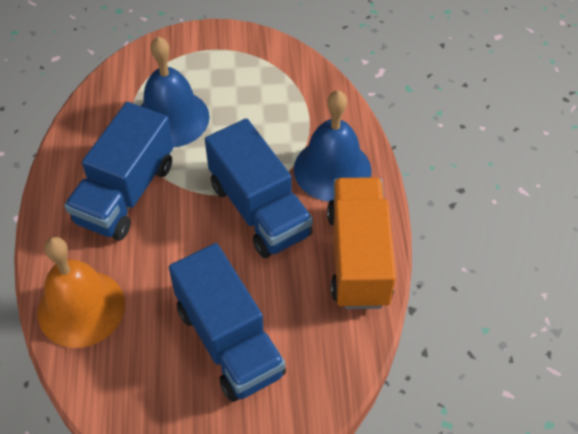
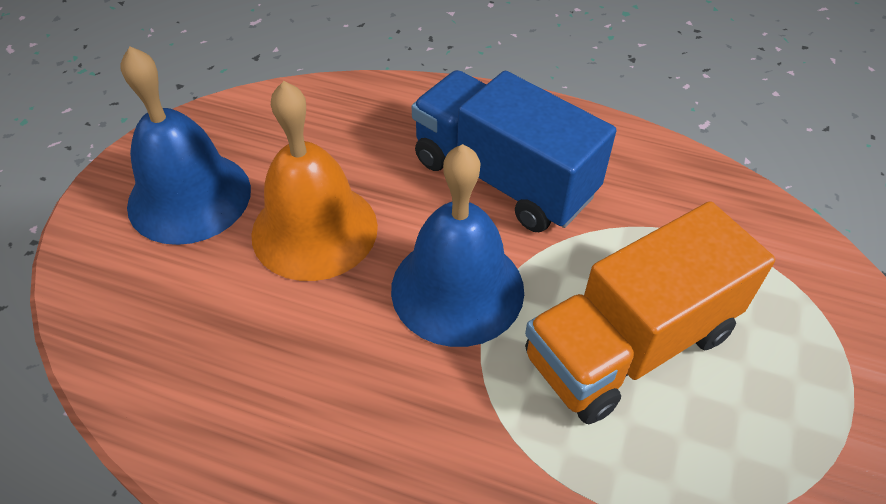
blue truck: [64,102,174,240] [169,243,286,402] [205,118,313,258] = 3 -> [412,70,616,232] = 1

